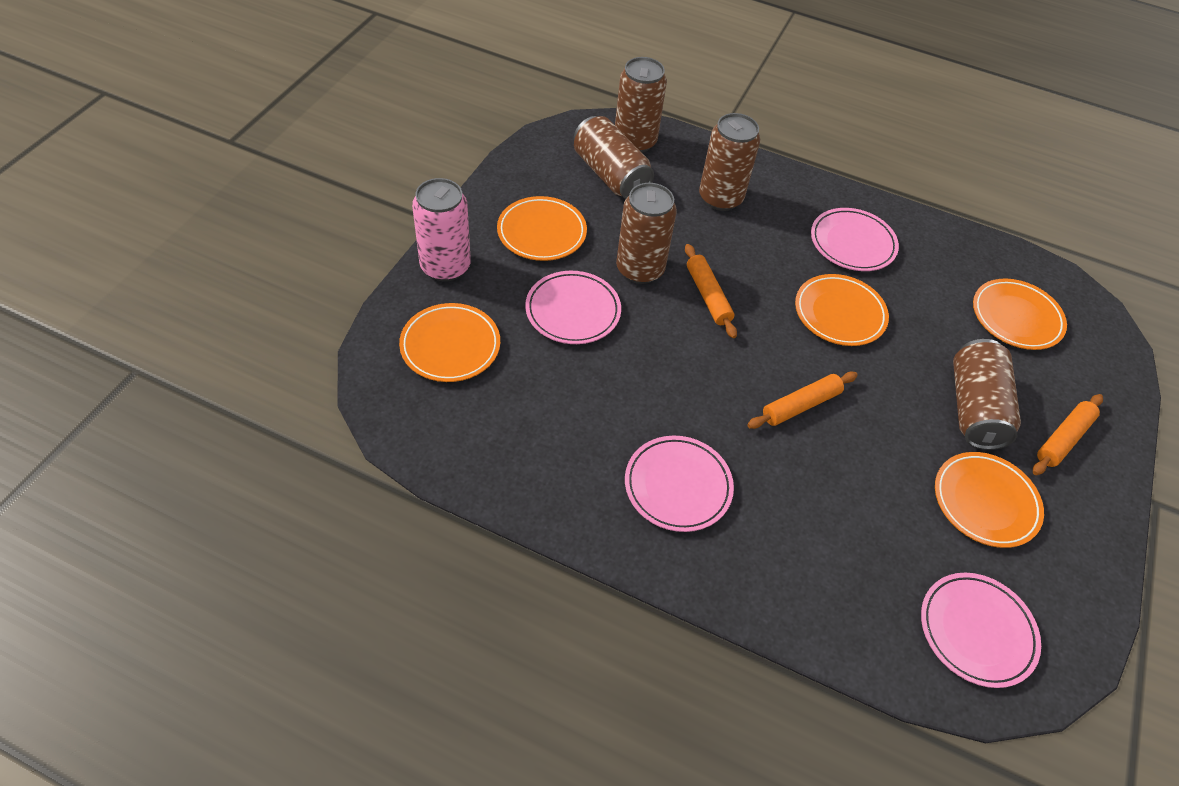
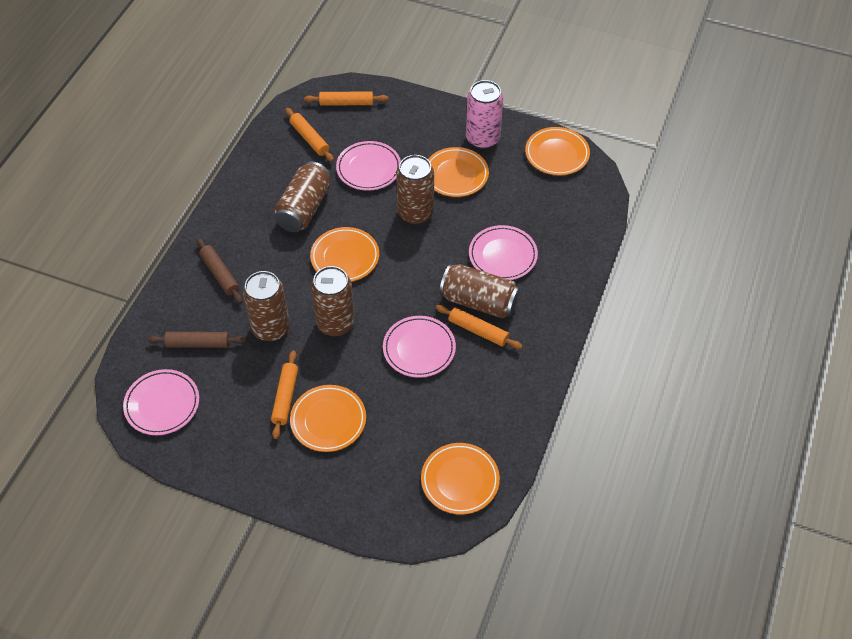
brown rolling pin: none = 0 -> [148,332,246,348] [196,238,243,303] = 2
orange rolling pin: [685,244,737,338] [747,372,858,429] [1033,394,1103,475] = 3 -> [271,350,298,439] [285,108,334,161] [304,91,388,106] [436,305,523,349] = 4

